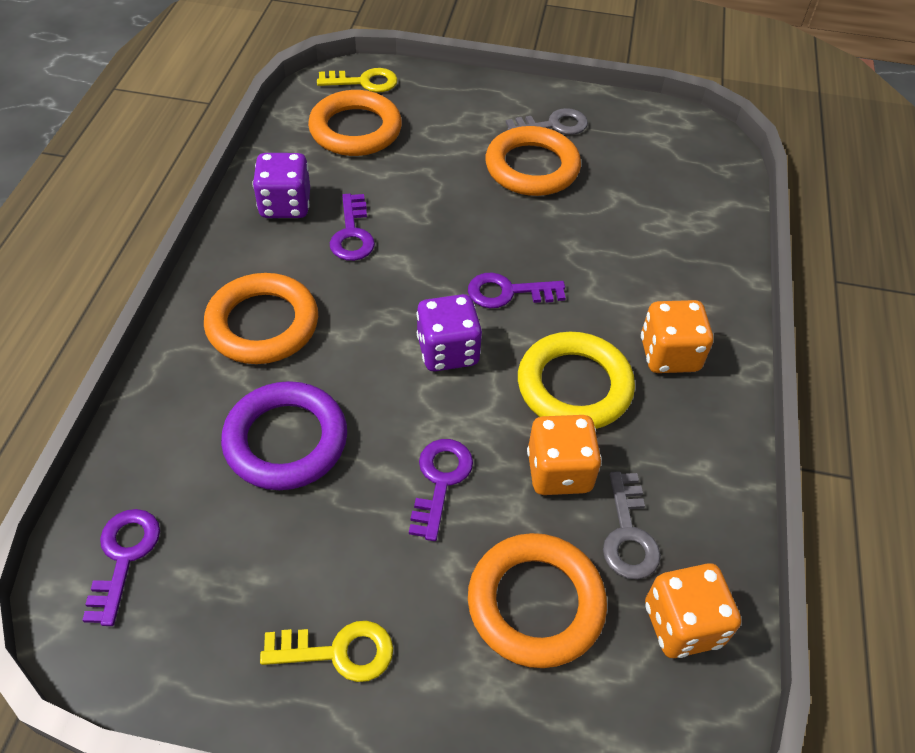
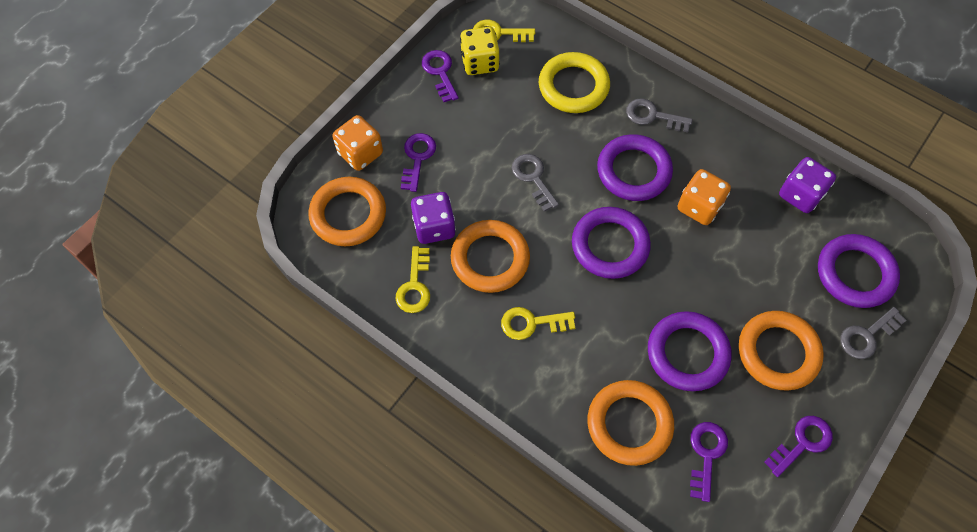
grey key: [506,108,588,135] [603,471,661,580] = 2 -> [512,154,559,212] [626,98,692,133] [840,307,907,359] = 3
orange dice: [527,415,602,495] [641,300,713,373] [645,563,741,658] = 3 -> [333,115,383,171] [678,169,731,225] = 2
purple ring: [221,381,347,490] = 1 -> [572,207,651,279] [597,134,673,201] [648,311,732,391] [818,234,900,308] = 4
yellow dice: none = 0 -> [460,27,500,75] = 1
yellow key: [260,621,393,682] [317,68,398,92] = 2 -> [396,246,430,313] [473,20,535,42] [501,307,575,340] = 3

